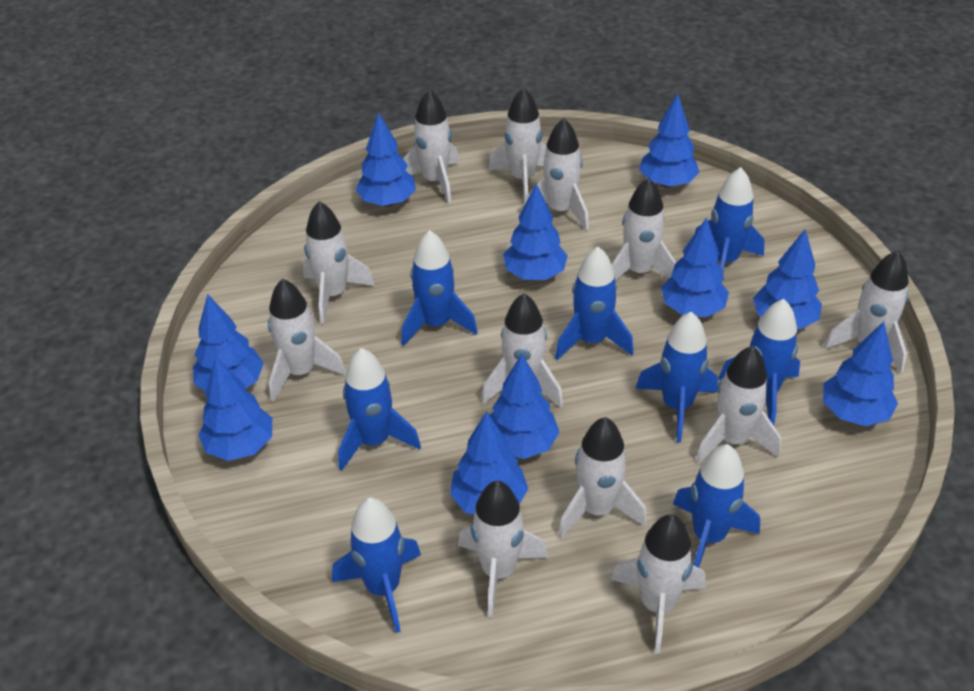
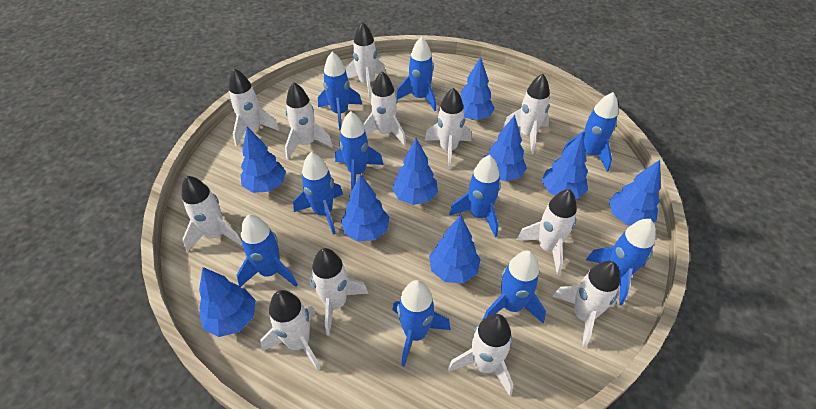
blue rocket: [332,497,421,633] [338,348,421,471] [401,230,478,346] [555,247,634,360] [636,312,718,442] [673,444,760,568] [694,167,765,283] [718,299,800,425] = 8 -> [236,214,298,287] [293,152,343,235] [318,52,362,130] [335,111,383,190] [392,280,451,367] [396,36,436,111] [449,155,501,237] [483,251,546,323] [562,92,618,172] [586,219,656,305] = 10
blue tree: [193,294,264,392] [198,356,272,461] [355,112,416,207] [450,411,528,515] [490,354,559,459] [503,183,568,280] [639,93,699,188] [661,217,729,317] [753,229,822,329] [823,321,898,426] = 10 -> [199,267,256,337] [241,127,286,193] [341,174,389,241] [392,138,438,205] [429,215,481,283] [460,57,495,120] [484,115,527,181] [542,133,588,199] [609,160,661,225] = 9

